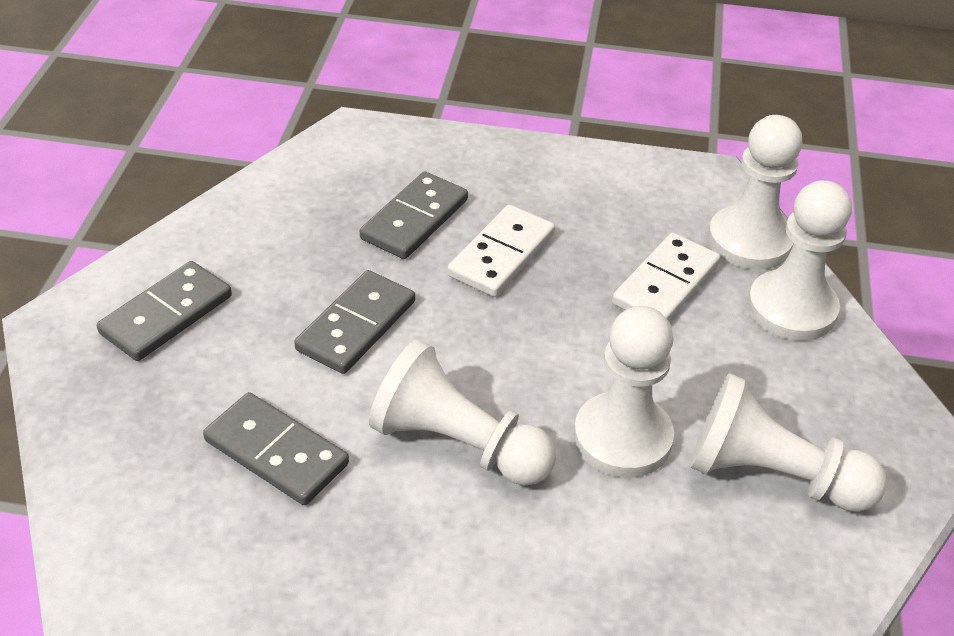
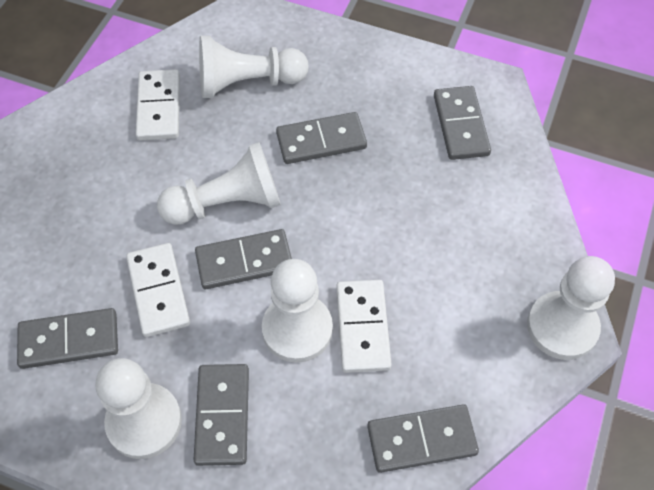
grey domino: [97,261,232,361] [203,392,349,505] [294,270,415,374] [360,172,468,259] = 4 -> [17,308,118,369] [194,364,249,466] [195,229,292,289] [276,112,367,164] [367,404,479,473] [434,86,491,160] = 6
white domino: [447,205,555,297] [612,233,721,321] = 2 -> [126,243,190,337] [136,69,180,141] [336,280,392,373] = 3

